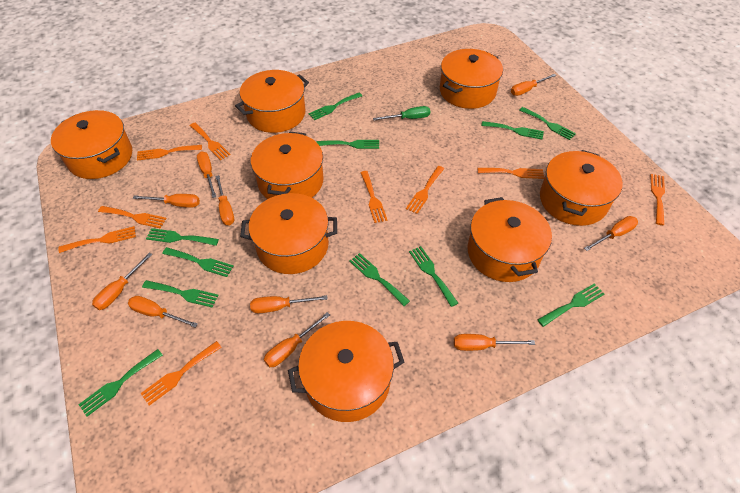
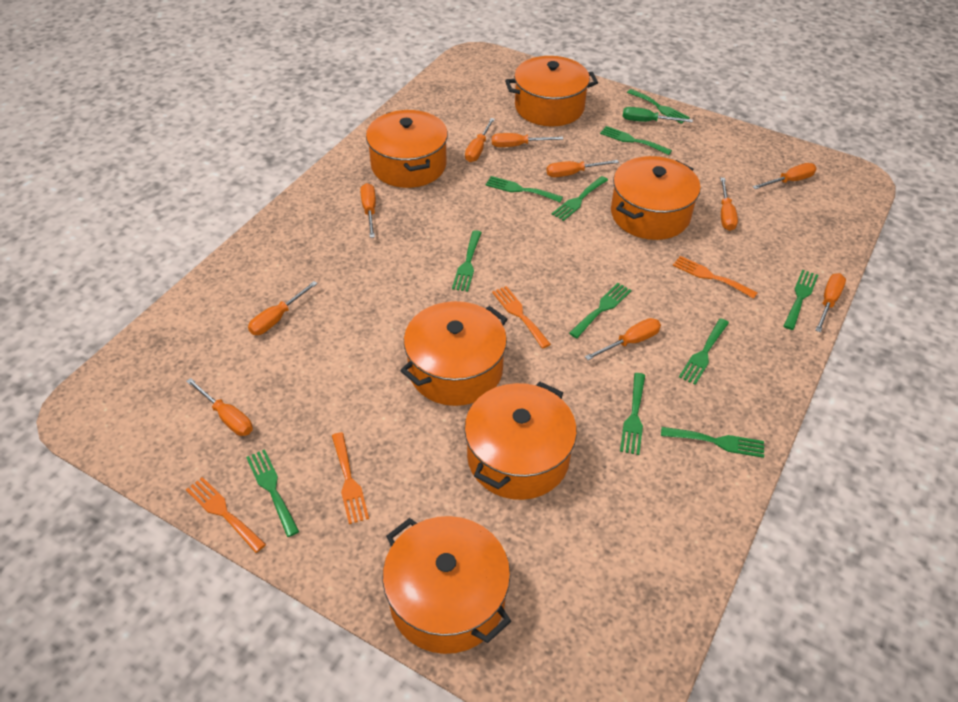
orange fork: [58,226,136,253] [98,206,167,228] [137,145,202,161] [141,341,222,406] [190,123,231,160] [360,171,387,223] [406,166,444,214] [478,168,544,179] [651,174,665,225] = 9 -> [186,477,266,553] [332,432,369,524] [492,286,551,349] [673,256,758,299] = 4
orange pot: [51,110,132,179] [235,70,309,133] [240,193,337,274] [251,132,324,199] [288,321,404,422] [440,49,503,109] [468,197,552,282] [540,150,623,226] = 8 -> [366,110,448,188] [383,516,511,654] [400,301,507,406] [464,382,577,500] [505,56,598,126] [611,156,701,240] = 6

